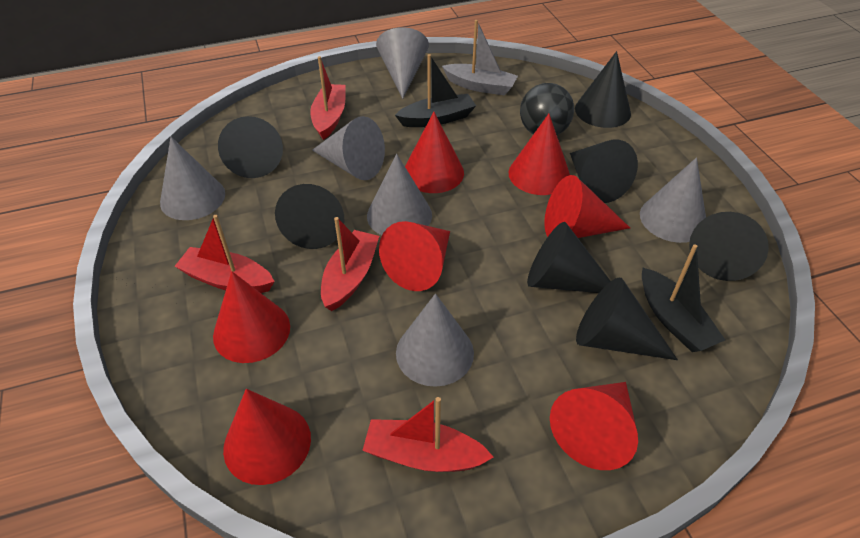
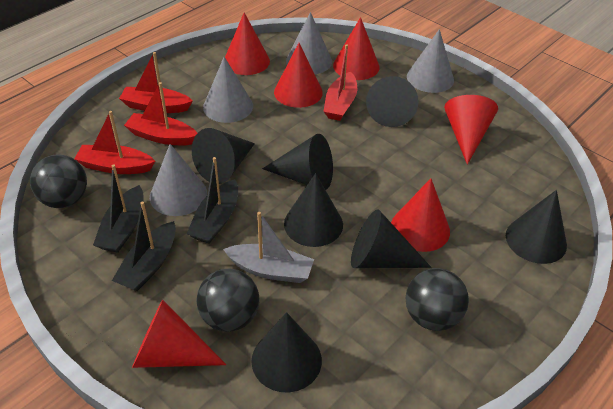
black ball: [520,83,574,135] = 1 -> [30,154,87,208] [196,268,260,332] [406,268,469,331] = 3
black boat: [395,54,476,127] [642,244,725,352] = 2 -> [93,165,144,253] [112,202,176,291] [187,157,238,243] = 3
grey cone: [160,137,225,220] [312,116,385,180] [367,154,432,235] [376,27,429,99] [396,293,474,387] [640,157,706,243] = 6 -> [150,144,207,216] [203,57,253,123] [286,12,332,74] [407,29,454,93] = 4
red cone: [213,271,290,363] [223,389,311,485] [379,221,450,291] [405,112,464,193] [509,114,570,195] [544,175,630,238] [550,382,638,470] = 7 -> [132,300,226,368] [225,13,270,75] [274,43,323,108] [333,17,380,80] [391,178,450,252] [444,95,498,165] = 6

